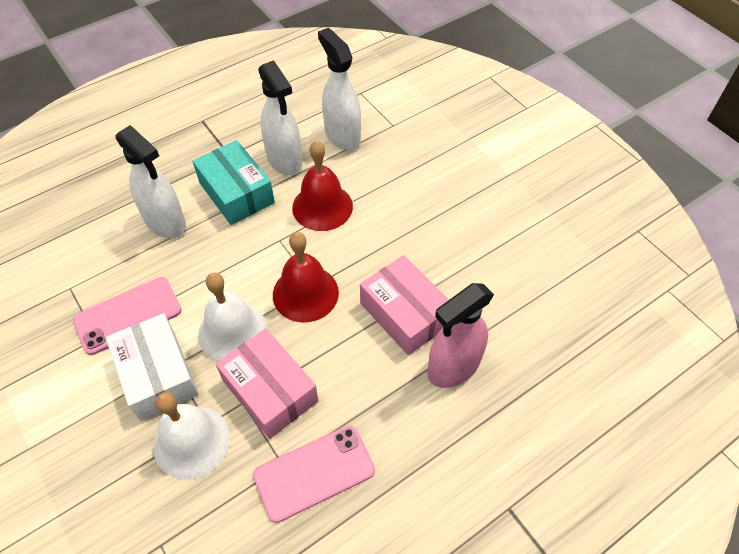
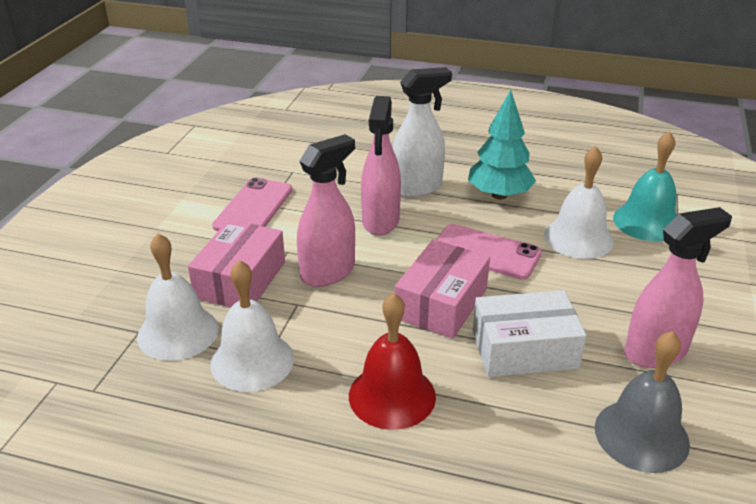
grey bell: none = 0 -> [595,331,690,473] = 1
pink spray bottle: [427,283,494,388] = 1 -> [297,134,355,287] [361,96,401,236] [624,207,732,368] = 3
red bell: [273,232,339,323] [292,140,353,231] = 2 -> [349,293,436,430] = 1
turquoise bell: none = 0 -> [613,131,677,242] = 1
turquoise box: [193,140,275,225] = 1 -> none = 0
turquoise tree: none = 0 -> [468,90,536,200] = 1
white bell: [154,392,230,480] [198,273,267,361] = 2 -> [137,233,218,361] [210,260,294,392] [544,146,614,259] = 3
white spray bottle: [115,125,186,238] [258,60,303,175] [318,28,361,150] = 3 -> [392,67,452,197] = 1

